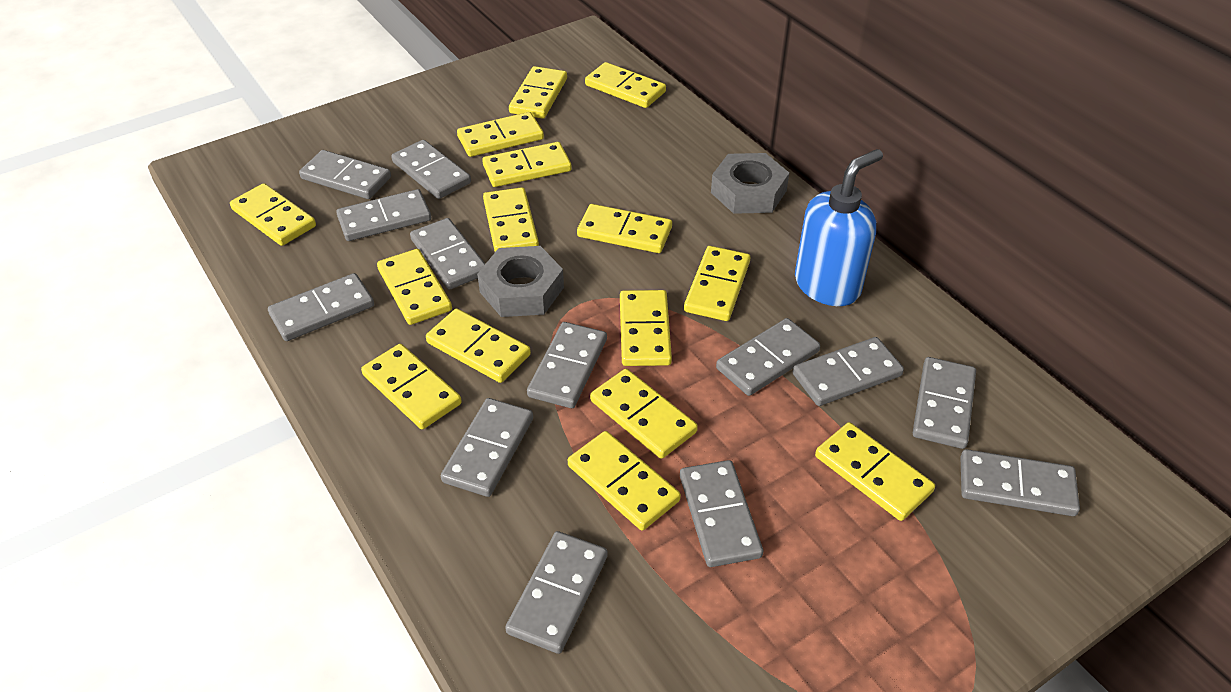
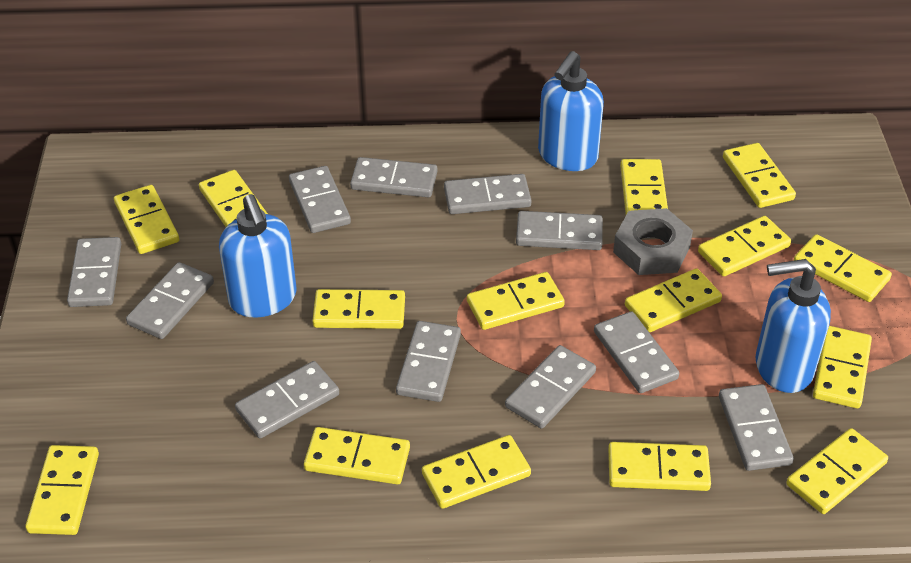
blue soap dispenser: [795,149,883,306] = 1 -> [219,194,297,318] [538,51,604,171] [756,259,831,393] = 3
grey domino: [268,273,374,341] [299,150,391,199] [336,189,431,241] [391,140,471,199] [410,218,485,289] [441,398,533,497] [505,531,608,654] [527,322,607,408] [680,460,763,567] [716,318,820,396] [793,337,904,406] [913,357,976,449] [960,449,1080,516] = 13 -> [67,237,121,307] [126,262,214,339] [235,361,339,438] [289,166,351,233] [350,157,437,197] [396,321,461,402] [444,174,532,214] [505,345,596,429] [516,211,603,250] [594,311,679,393] [719,384,794,471] = 11
grey nut: [477,246,564,317] [711,153,789,214] = 2 -> [613,208,693,275] = 1

